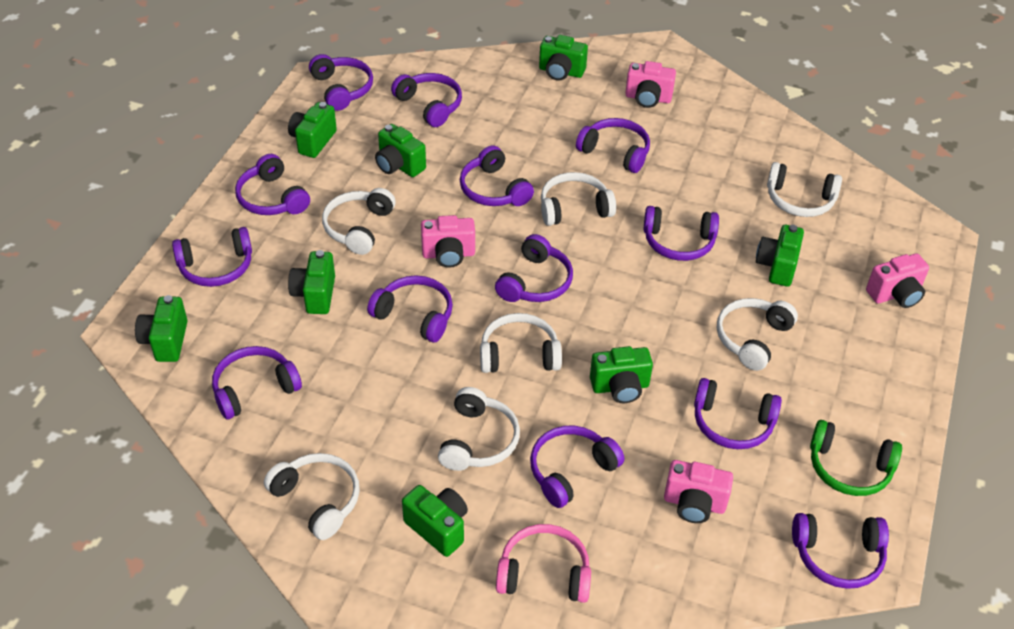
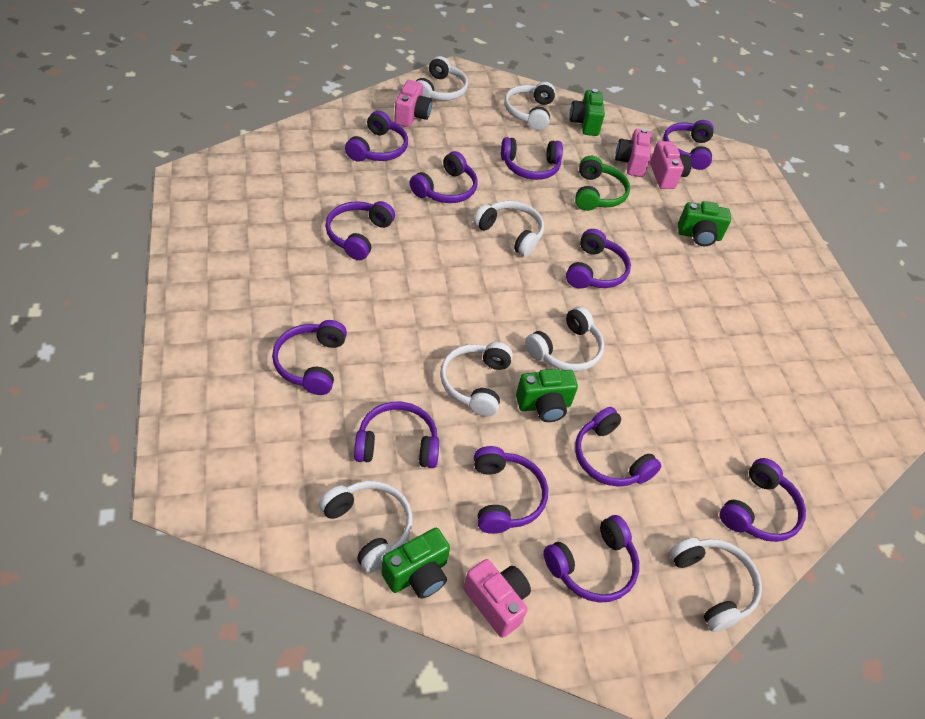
green camera: [135,295,187,362] [288,102,337,158] [288,250,335,314] [375,124,426,177] [402,485,468,557] [539,35,588,81] [590,346,653,403] [756,225,804,287] = 8 -> [381,528,450,599] [516,369,578,422] [569,89,605,136] [678,201,731,246] = 4
pink headphones: [496,524,591,603] = 1 -> none = 0
purple headphones: [172,227,252,287] [212,346,302,419] [235,154,310,215] [309,54,373,111] [367,275,453,343] [391,73,462,127] [460,146,534,206] [495,234,573,302] [530,426,624,508] [576,118,650,173] [644,206,719,261] [694,378,782,449] [792,513,889,589] = 13 -> [272,320,347,395] [325,201,395,260] [345,111,408,162] [354,402,439,468] [410,151,478,203] [474,446,548,534] [501,137,563,180] [544,515,639,603] [566,229,631,289] [575,407,661,487] [663,120,714,170] [720,458,806,542] = 12

